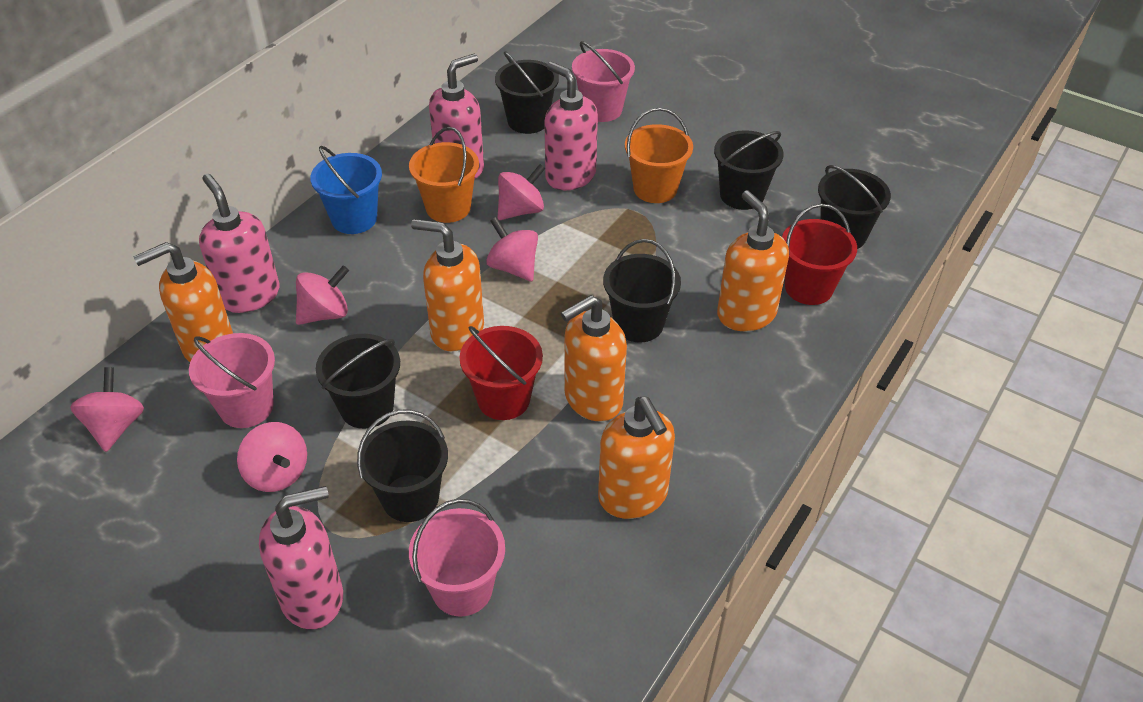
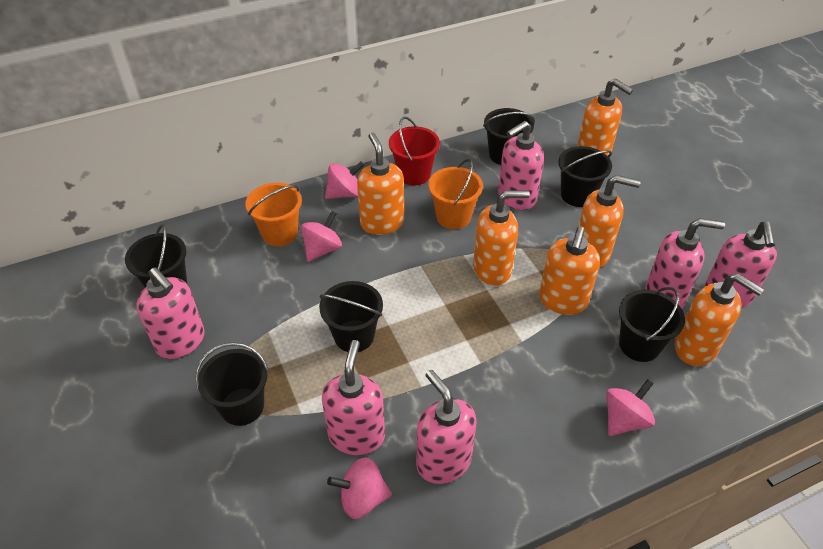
blue bucket: [310,146,382,234] = 1 -> none = 0
orange soap dispenser: [134,242,233,362] [411,219,484,351] [561,295,627,422] [598,397,675,519] [717,191,789,331] = 5 -> [357,132,404,235] [473,190,530,286] [539,226,600,315] [577,78,633,156] [578,175,641,268] [675,273,764,366] = 6
pink bucket: [189,333,275,428] [409,499,505,617] [572,41,635,122] = 3 -> none = 0
pink soap dispenser: [199,174,279,313] [259,486,343,629] [429,54,484,179] [544,62,598,191] = 4 -> [136,268,205,359] [322,340,385,455] [416,370,477,484] [498,121,544,210] [645,218,725,308] [704,221,777,308] = 6
pink spinning top: [70,367,144,452] [237,422,307,492] [296,266,349,325] [486,217,538,281] [498,164,545,220] = 5 -> [301,211,342,262] [325,161,364,199] [327,457,392,519] [606,379,655,436] = 4
red bucket: [459,326,543,420] [782,204,857,305] = 2 -> [389,117,440,185] = 1

